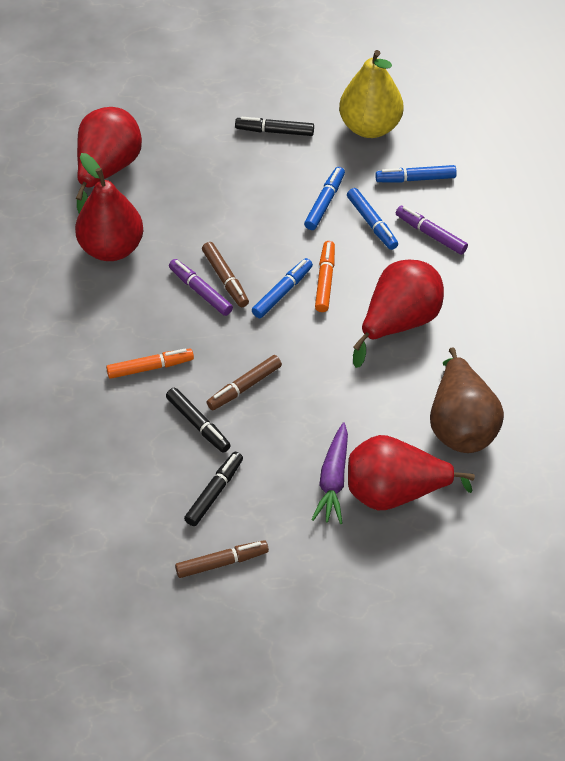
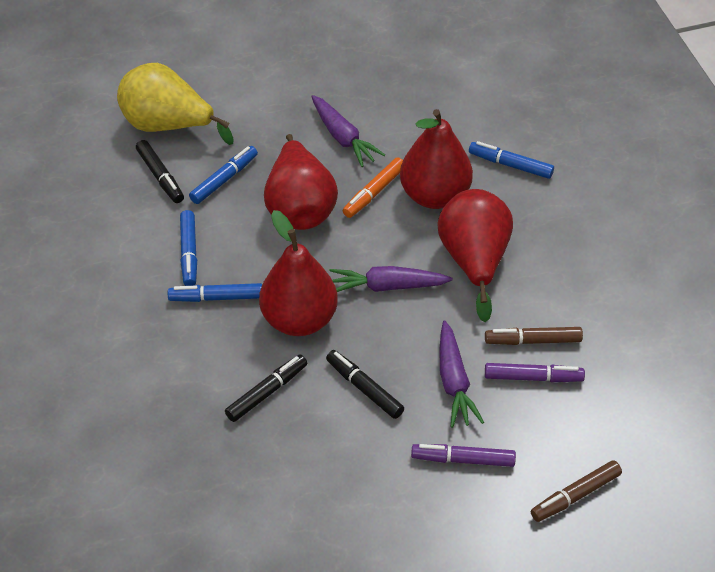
brown marker: [175,540,269,578] [202,242,249,307] [207,355,282,410] = 3 -> [485,327,583,345] [531,460,622,522] = 2
brown pear: [430,347,504,453] = 1 -> none = 0
orange marker: [106,348,194,379] [315,241,335,312] = 2 -> [343,157,403,218] = 1
purple carrot: [311,422,348,524] = 1 -> [311,95,385,167] [330,266,453,292] [439,321,484,428] = 3

